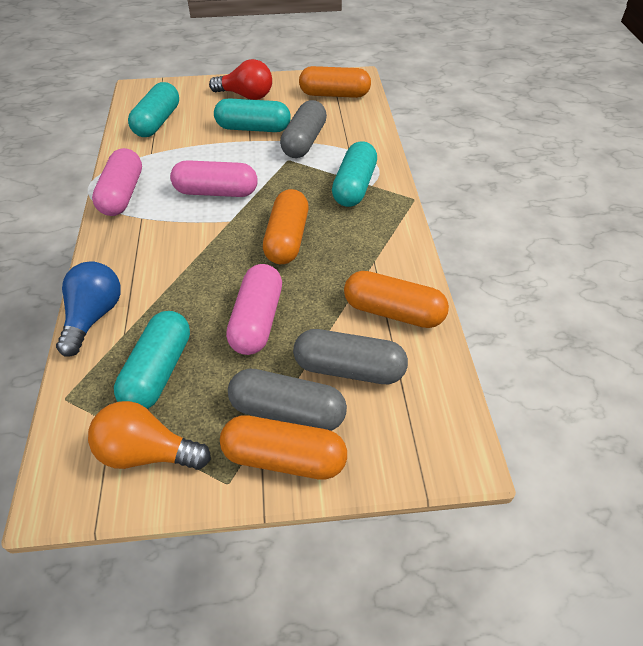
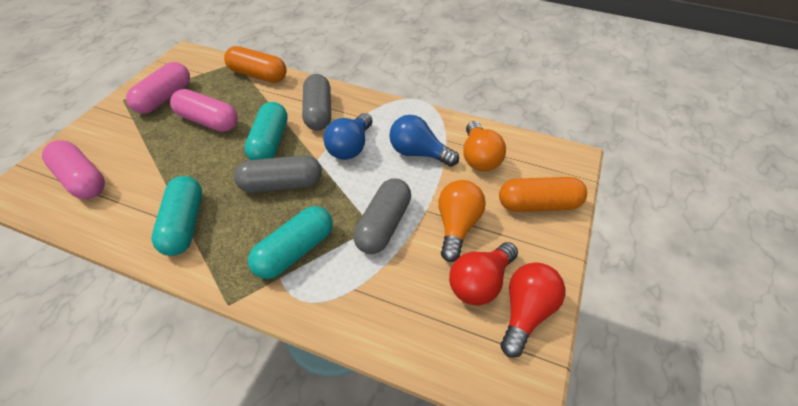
blue light bulb: [56,261,121,357] = 1 -> [323,113,373,160] [389,115,459,167] = 2
orange capsule: [220,415,347,480] [263,189,309,264] [299,66,371,98] [344,271,449,328] = 4 -> [224,46,287,83] [499,177,587,212] = 2
orange light bulb: [88,401,211,470] = 1 -> [438,180,486,262] [463,121,506,172] = 2
red light bulb: [209,59,272,100] = 1 -> [449,242,518,305] [500,262,565,358] = 2
turquoise capsule: [114,311,190,409] [128,82,179,137] [214,98,291,132] [332,141,377,207] = 4 -> [151,176,202,256] [244,102,288,160] [248,206,333,279] = 3

